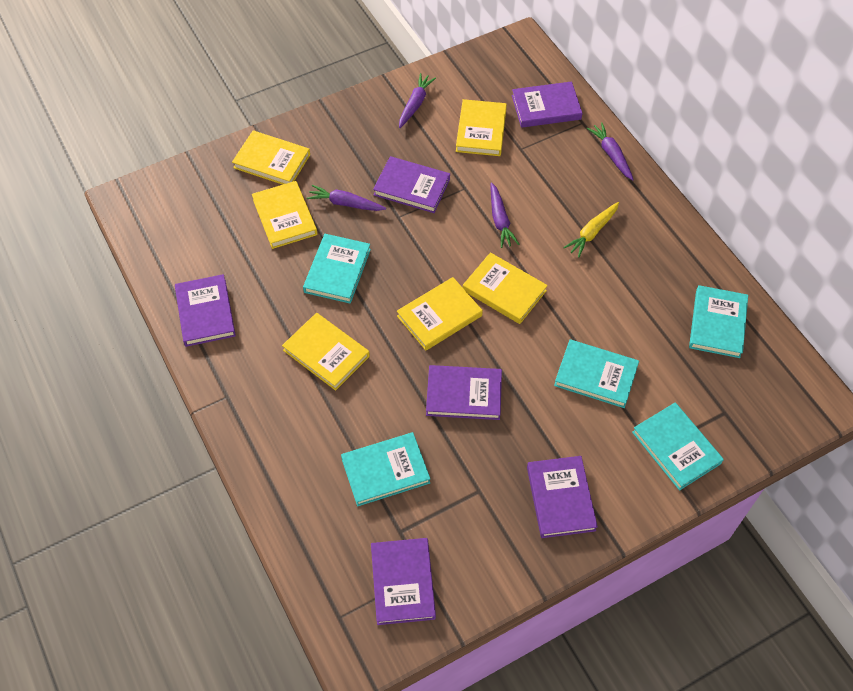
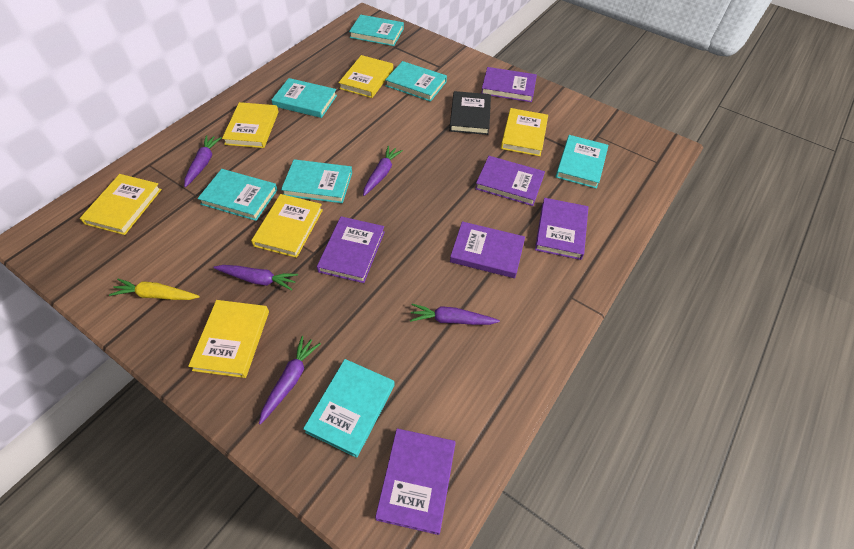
black book: none = 0 -> [449,91,491,135] = 1
purple carrot: [306,185,386,211] [399,73,436,128] [491,182,519,248] [587,122,634,180] = 4 -> [184,135,222,187] [213,265,298,291] [259,336,321,424] [363,146,403,196] [410,304,500,325] = 5
turquoise book: [303,234,371,304] [341,432,430,506] [554,339,639,408] [632,402,724,491] [689,285,748,358] = 5 -> [198,169,278,221] [271,78,337,118] [281,159,352,203] [303,359,395,458] [349,15,404,46] [385,61,447,102] [555,135,609,189] = 7

